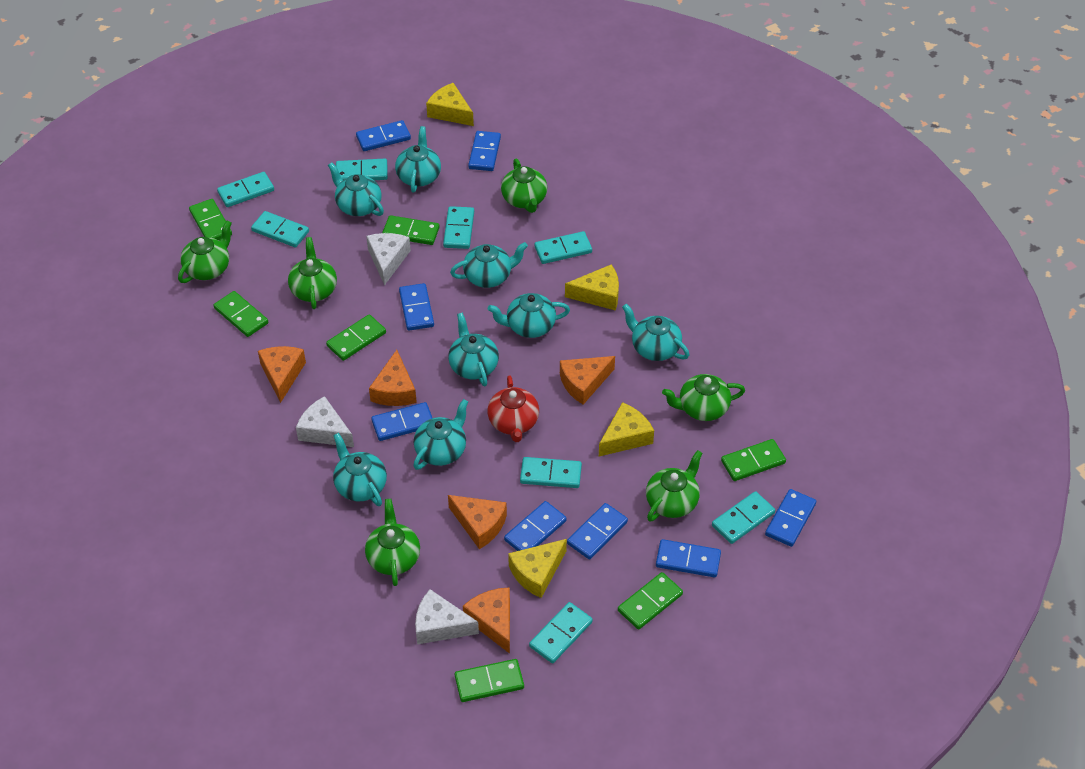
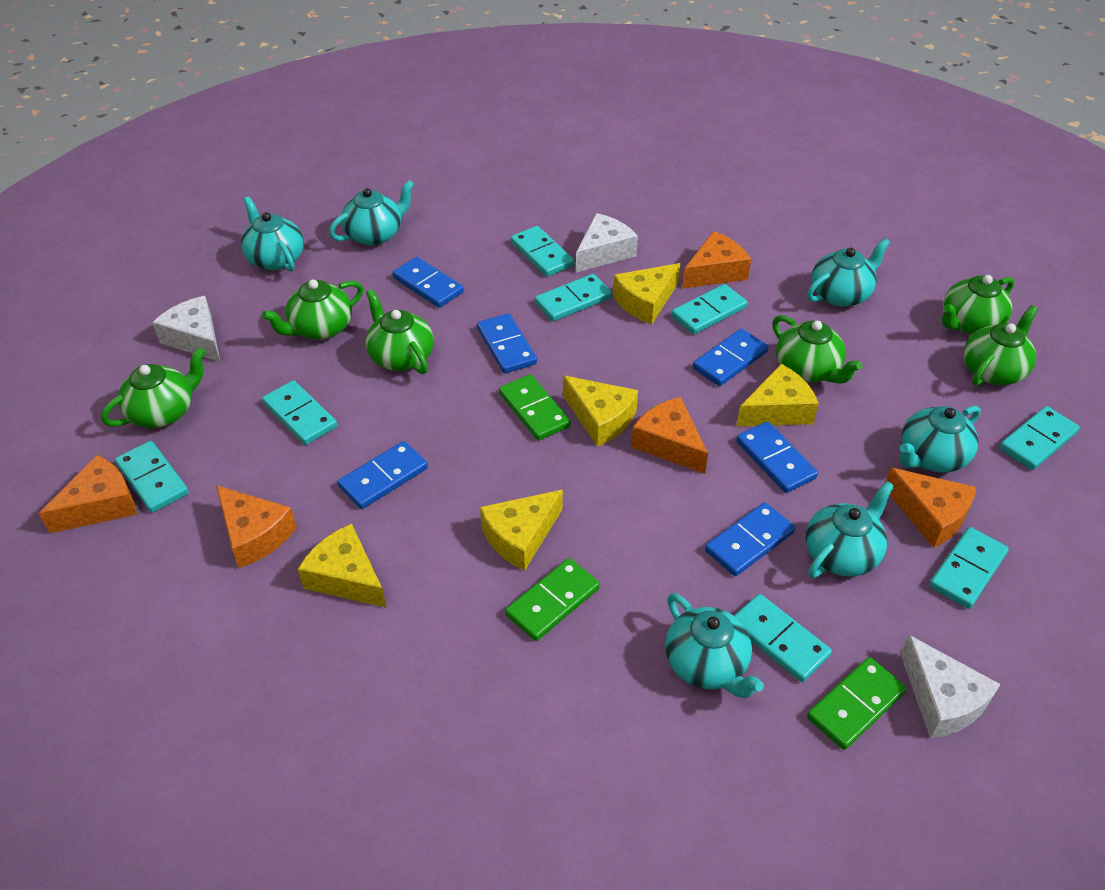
blue domino: [356,120,411,151] [371,402,432,441] [399,283,434,331] [468,131,501,171] [504,501,567,551] [567,503,628,559] [656,539,721,577] [765,489,816,547] = 8 -> [337,441,428,509] [392,257,464,308] [477,313,537,374] [693,329,769,386] [705,502,795,576] [736,422,818,493] = 6
green domino: [189,199,232,240] [213,291,268,337] [326,314,386,361] [382,215,440,245] [455,659,524,702] [618,572,683,630] [721,439,786,481] = 7 -> [499,374,571,441] [505,558,600,641] [807,657,907,750] = 3
red teapot: [488,375,539,442] = 1 -> none = 0
turquoise teapot: [328,163,384,216] [333,433,387,506] [395,126,441,193] [413,399,468,470] [448,313,499,386] [450,242,528,288] [488,293,570,338] [622,304,689,361] = 8 -> [241,197,304,272] [329,180,414,246] [665,593,764,698] [806,481,894,578] [807,238,890,307] [900,406,981,473] = 6
yellow cheese: [426,83,474,126] [508,539,567,598] [565,264,619,311] [599,402,654,456] = 4 -> [298,524,386,608] [480,490,563,571] [563,375,638,447] [613,263,680,325] [736,364,819,427] = 5

